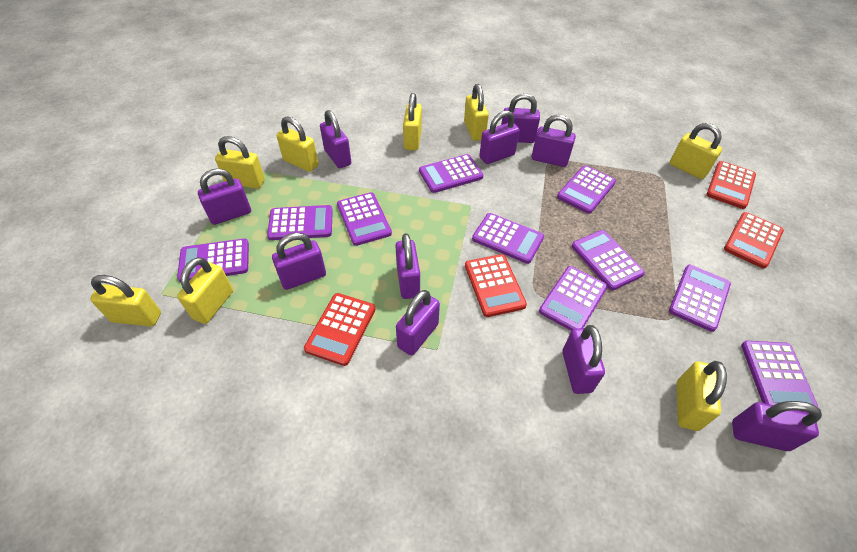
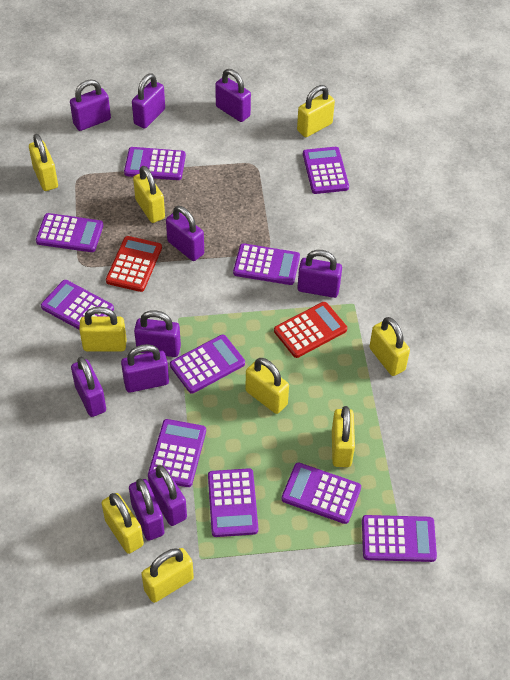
red calculator: [304,293,376,366] [465,254,527,317] [707,161,756,209] [724,212,784,269] = 4 -> [106,236,162,292] [274,302,347,358] = 2
yellow padlock: [90,275,161,327] [177,257,233,324] [215,136,265,189] [277,116,319,172] [403,93,422,151] [464,84,489,141] [670,123,722,179] [677,361,727,431] = 8 -> [29,134,58,191] [79,307,127,351] [101,493,144,554] [133,166,165,223] [141,548,194,603] [246,358,289,414] [297,85,335,137] [332,406,355,467] [369,317,410,376] = 9

